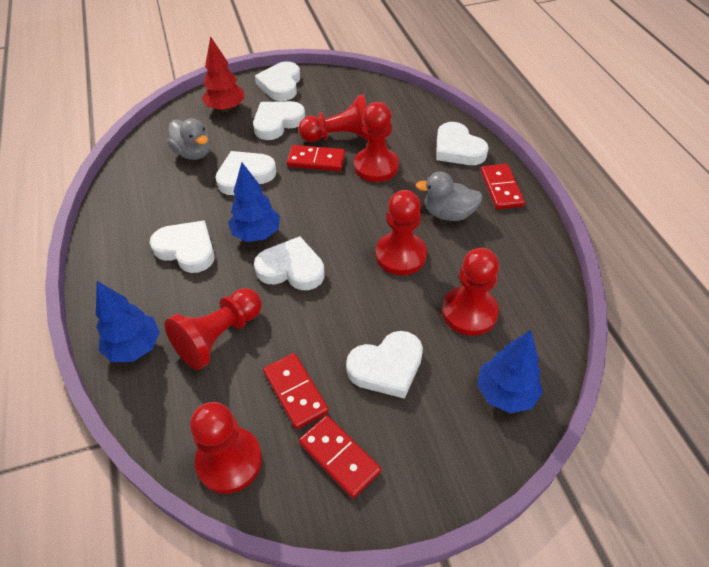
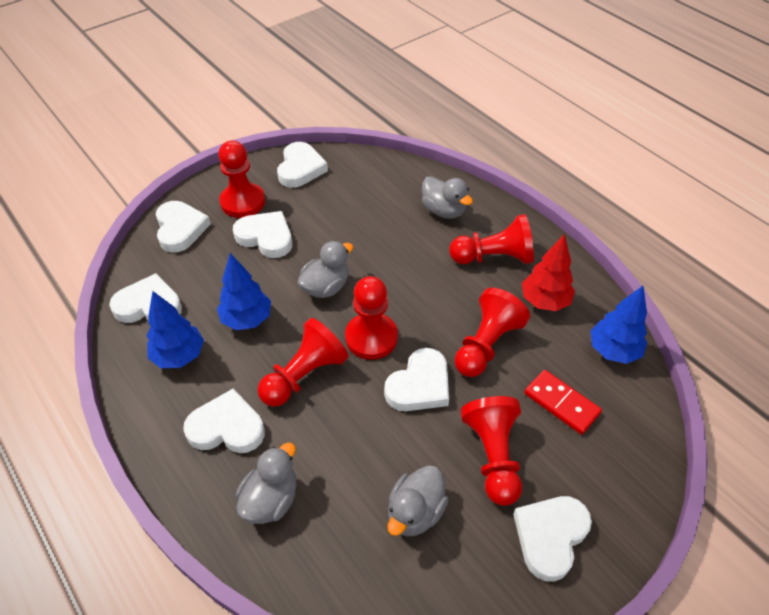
grey duck: [167,119,210,160] [416,172,483,221] = 2 -> [236,442,297,524] [297,241,353,298] [387,465,448,536] [422,176,473,219] = 4
red domino: [263,353,329,429] [287,145,345,171] [299,415,381,498] [481,164,525,209] = 4 -> [524,370,602,435] = 1

